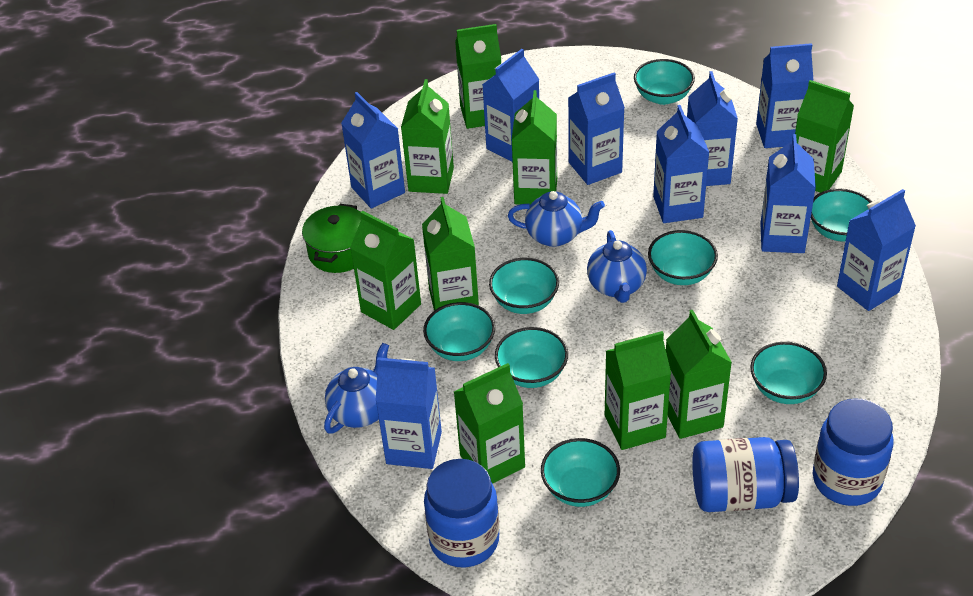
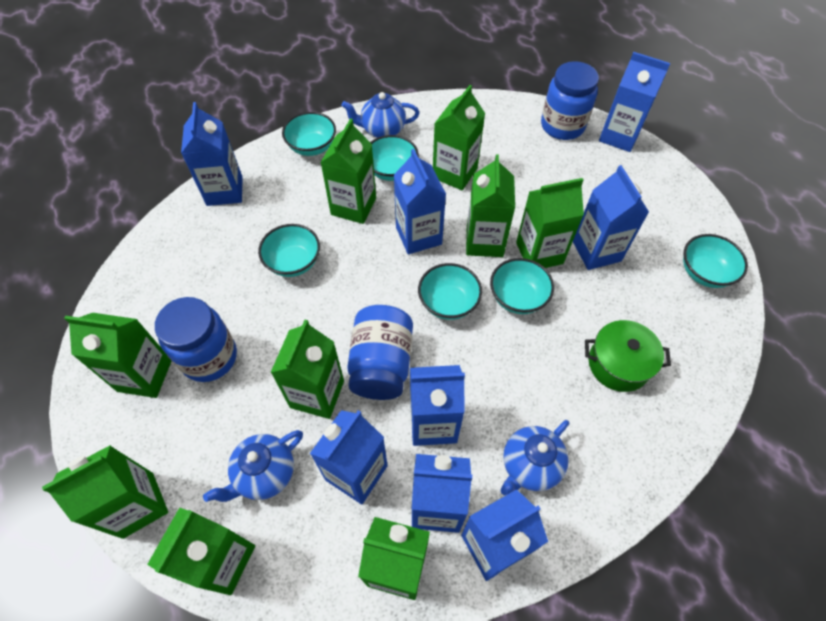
blue carton: [341,92,405,209] [375,357,442,469] [482,49,539,162] [568,73,625,185] [653,105,709,223] [687,71,738,186] [756,43,813,148] [761,134,816,253] [837,189,916,311] = 9 -> [181,102,243,206] [310,410,388,505] [393,149,446,254] [410,365,465,446] [411,454,472,533] [461,489,548,581] [573,165,649,270] [599,52,670,152] = 8
turquoise bowl: [423,302,495,361] [489,258,559,314] [495,327,568,388] [541,438,620,507] [634,59,695,105] [648,230,718,285] [750,342,827,404] [811,189,872,242] = 8 -> [258,224,320,277] [282,112,336,156] [370,135,419,181] [418,263,482,320] [490,258,554,314] [683,234,748,288] = 6

